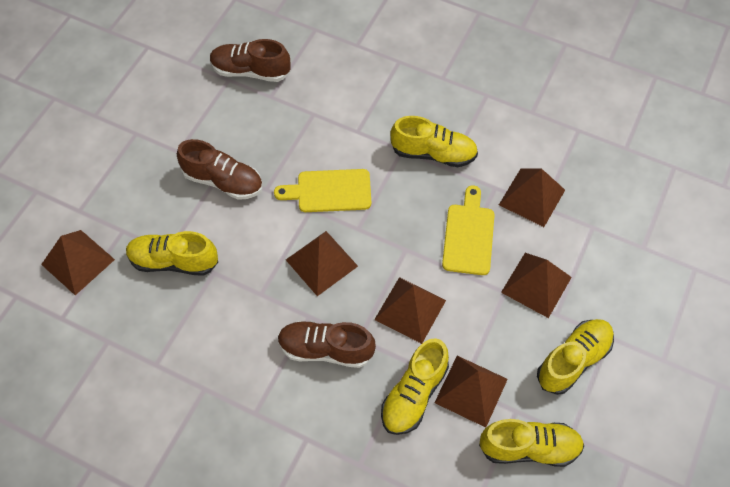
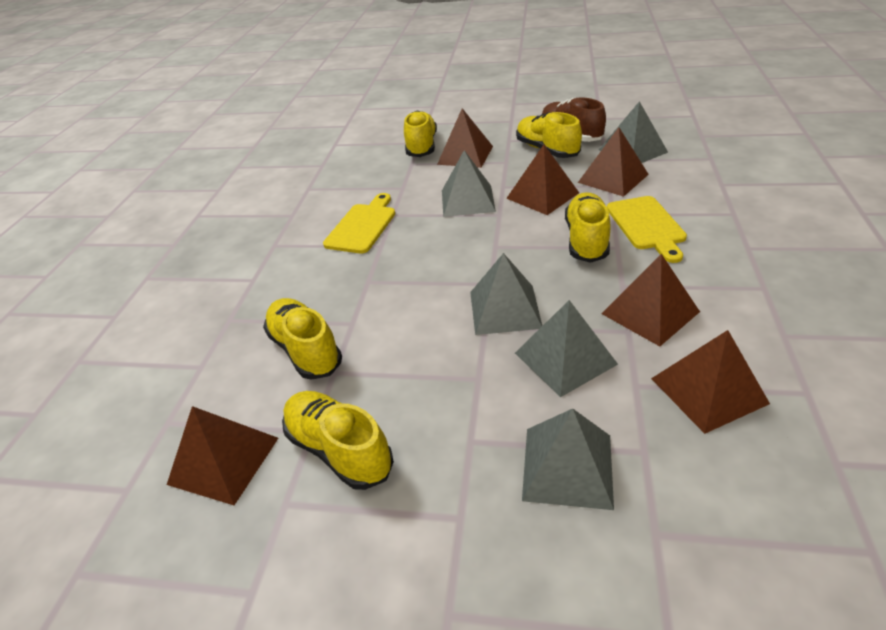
brown shoe: [177,139,263,200] [210,39,291,82] [278,321,376,368] = 3 -> [542,97,606,142] = 1
grey pyramid: none = 0 -> [442,150,496,217] [470,253,542,335] [515,300,618,397] [522,409,614,510] [599,101,668,163] = 5

